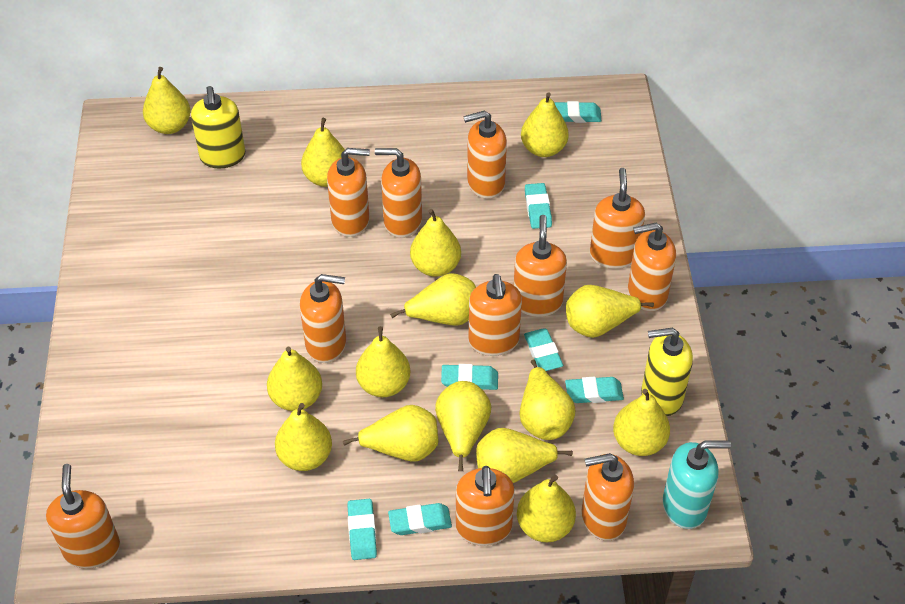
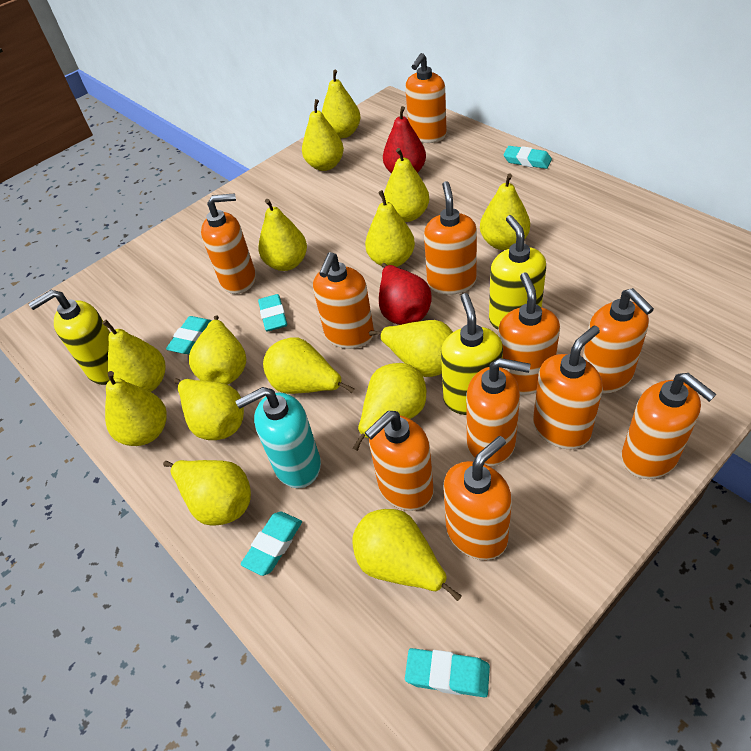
red pear: none = 0 -> [379,263,432,325] [383,106,426,174] = 2
turquoise eraser: [347,499,377,560] [388,503,452,535] [441,364,498,390] [524,329,563,371] [525,183,552,229] [554,101,601,123] [565,377,624,403] = 7 -> [166,316,212,354] [241,512,302,576] [258,294,287,331] [405,648,490,697] [503,146,552,169] = 5
yellow soap dispenser: [191,86,245,169] [641,328,693,416] = 2 -> [28,290,110,385] [441,293,503,415] [489,215,546,330] = 3

